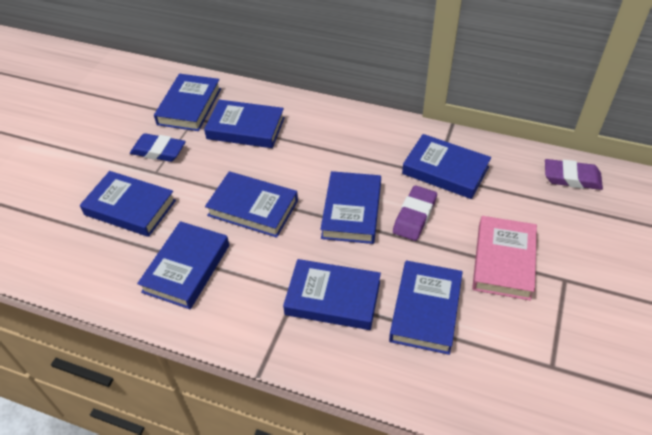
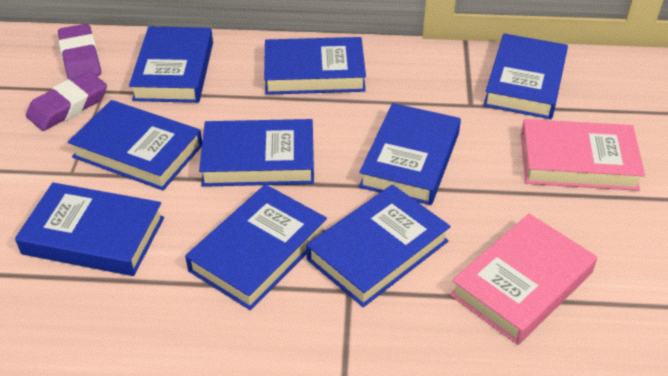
blue eraser: [130,133,186,162] = 1 -> none = 0
pink book: [472,216,537,301] = 1 -> [450,214,597,345] [521,119,645,191] = 2

